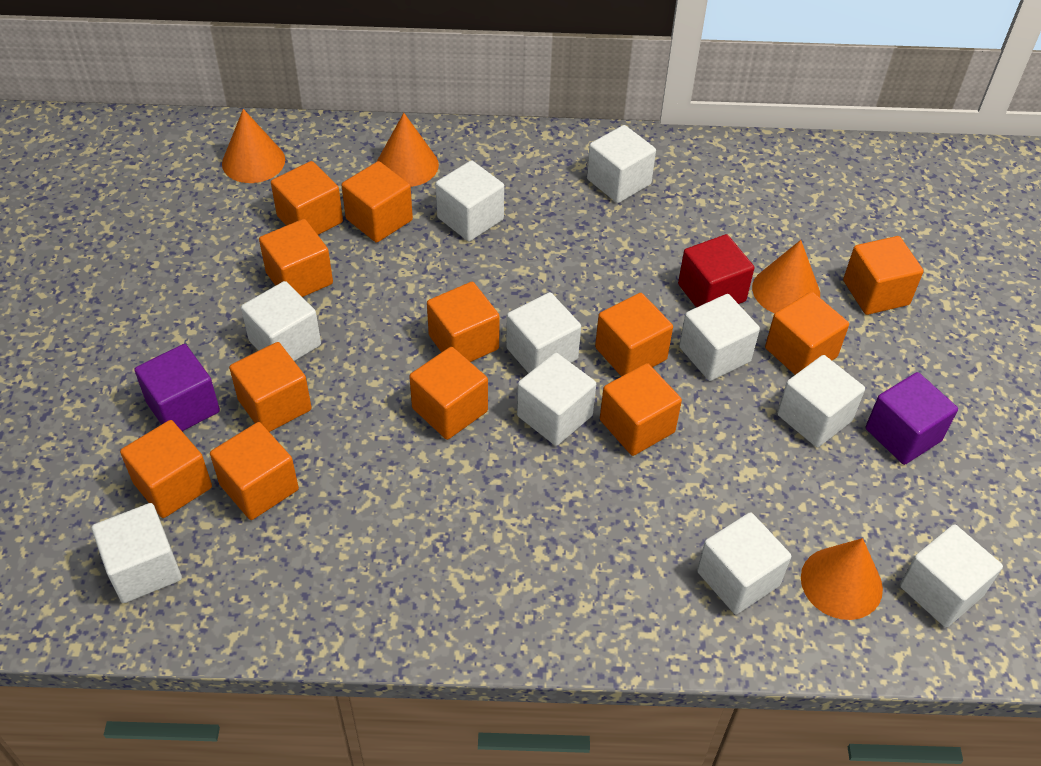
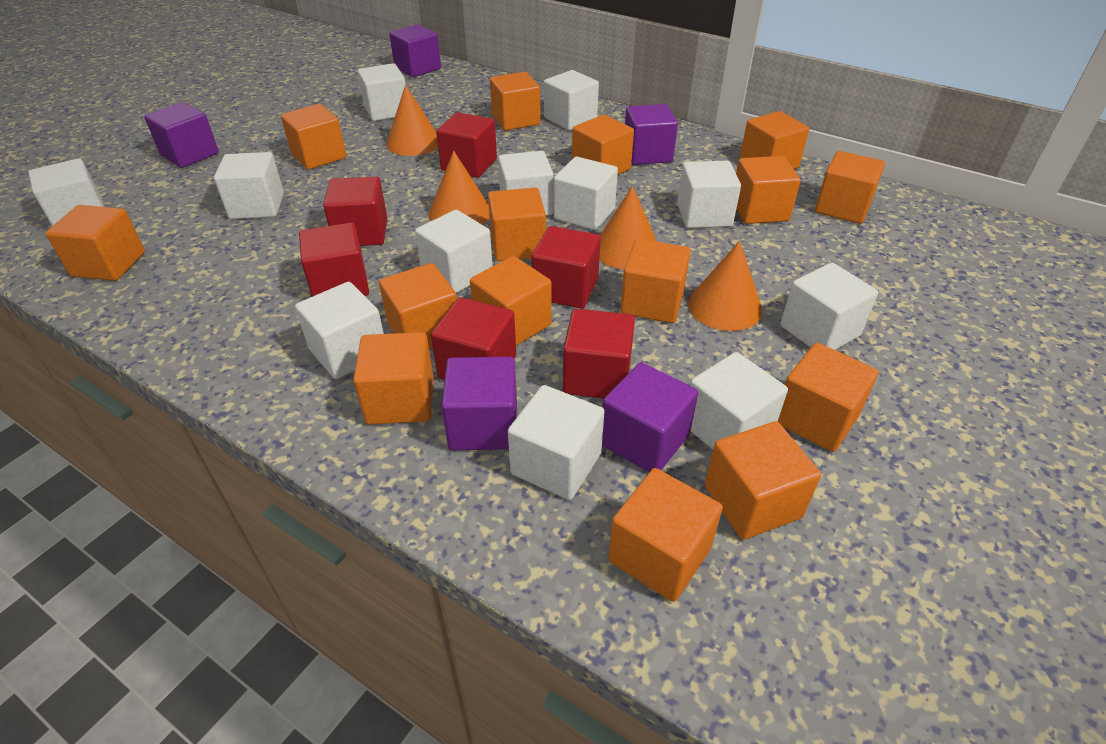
orange cube: [120,420,212,518] [210,422,299,520] [229,342,312,432] [259,219,333,297] [271,161,343,235] [341,161,413,243] [409,347,488,440] [427,282,500,362] [595,293,673,377] [600,363,682,456] [765,292,849,375] [843,236,924,315] = 12 -> [45,205,145,281] [281,104,346,170] [353,332,434,425] [379,263,457,349] [470,256,552,346] [488,188,546,261] [490,72,541,131] [572,115,634,175] [608,468,723,602] [620,239,691,323] [705,421,821,540] [736,156,801,224] [740,111,809,169] [778,343,879,452] [815,151,885,224] = 15
purple cube: [134,344,220,431] [865,372,958,465] = 2 -> [144,102,219,168] [389,24,441,77] [441,357,517,450] [602,362,698,472] [625,104,678,165] = 5
red cube: [678,234,754,308] = 1 -> [299,222,369,297] [323,177,387,246] [431,297,516,380] [436,112,497,178] [532,226,601,309] [563,309,635,399] = 6
white cube: [92,503,182,603] [241,281,321,361] [436,160,504,241] [506,292,581,373] [517,353,596,446] [587,125,656,203] [679,294,760,381] [697,512,791,614] [777,355,865,447] [900,524,1003,627] = 10 -> [28,158,105,226] [214,152,284,219] [295,282,384,379] [357,63,406,121] [415,210,493,293] [498,151,554,216] [508,385,605,500] [544,70,599,130] [554,157,618,230] [677,160,741,228] [690,352,788,449] [780,263,878,350] = 12

